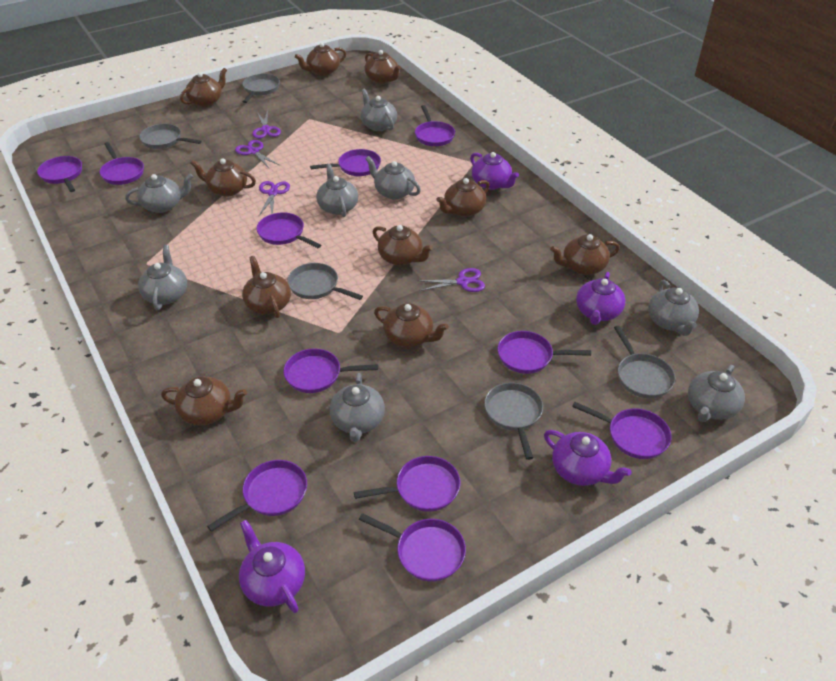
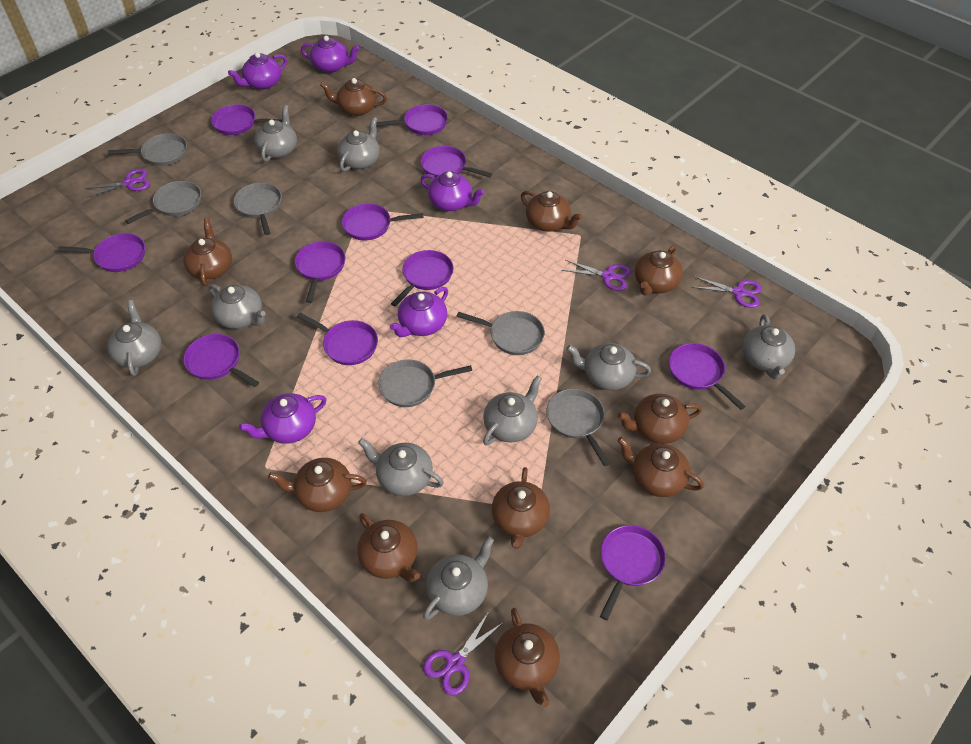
grey pan: [139,124,202,149] [242,74,280,103] [287,263,363,300] [484,383,543,460] [614,326,676,398] = 5 -> [108,133,187,166] [125,181,201,224] [233,183,282,235] [378,360,472,407] [456,311,545,355] [547,389,610,466] = 6
grey teapot: [125,174,193,213] [138,245,187,310] [316,164,358,217] [330,373,385,442] [361,89,397,131] [366,156,421,199] [648,280,699,336] [688,365,745,422] = 8 -> [108,300,162,376] [209,284,266,329] [254,105,297,162] [337,117,380,172] [358,438,443,496] [423,537,494,620] [483,375,542,445] [566,343,651,390] [742,314,795,379] = 9
purple teapot: [239,520,305,613] [470,152,519,190] [544,430,631,486] [576,272,626,325] = 4 -> [228,52,287,90] [239,393,327,444] [301,36,360,73] [390,287,448,337] [420,171,485,211] = 5

